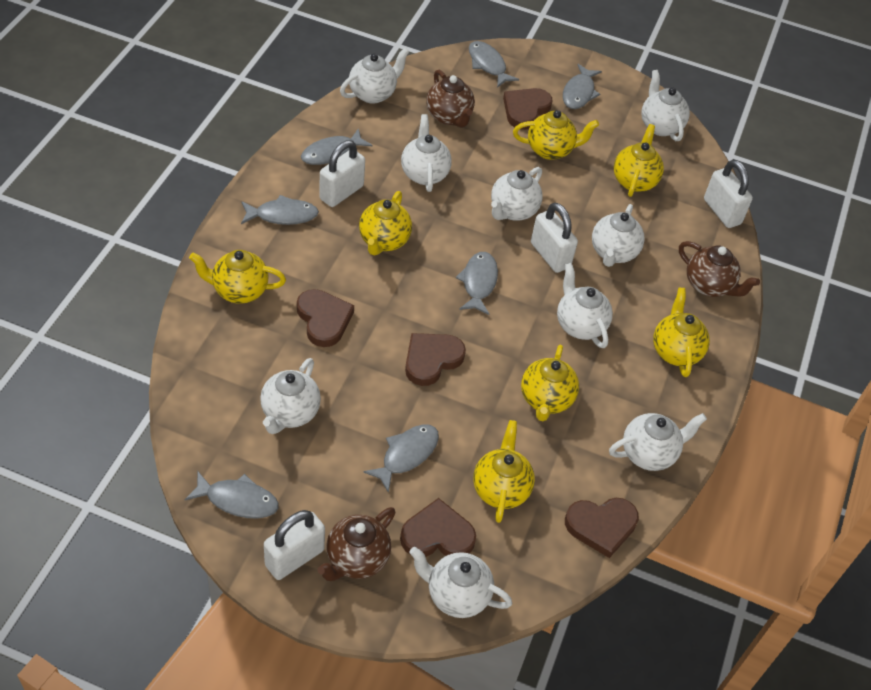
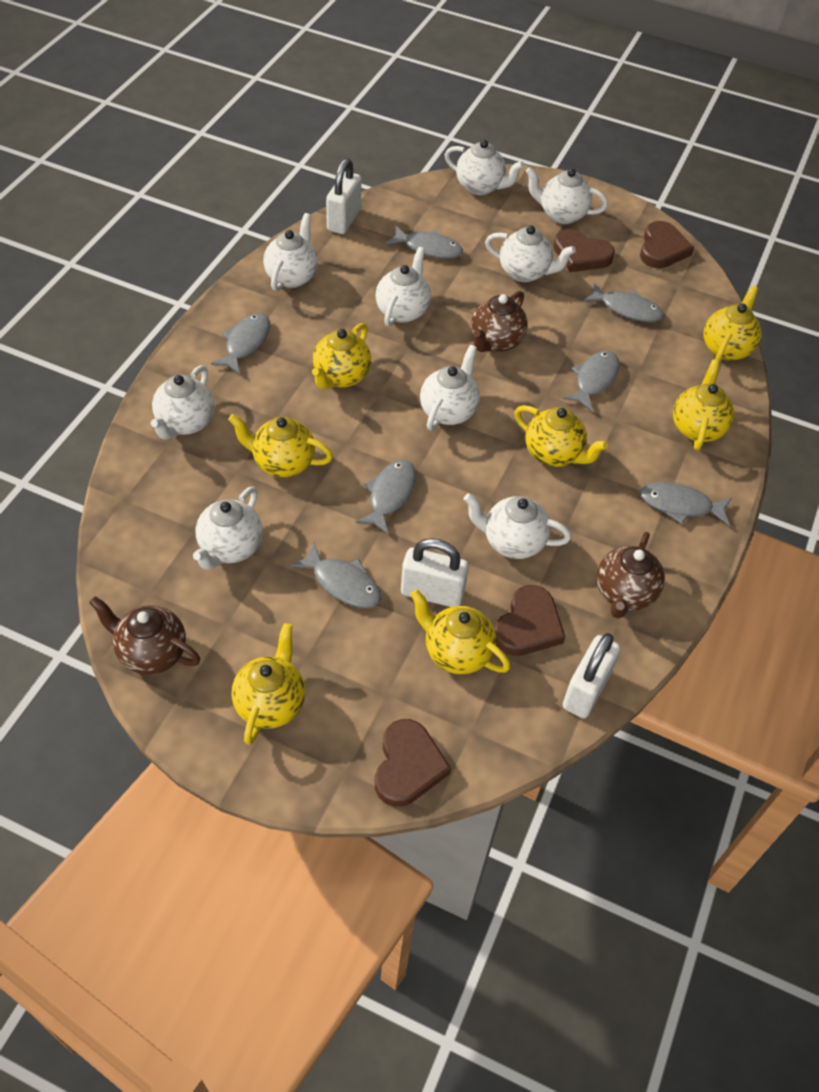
brown heart: [297,289,354,347] [400,498,476,557] [405,333,466,386] [503,88,552,130] [565,498,639,558] = 5 -> [375,719,451,807] [494,585,565,656] [553,229,615,272] [640,221,694,268] = 4
white padlock: [264,510,325,580] [319,140,365,207] [531,203,578,273] [704,160,753,228] = 4 -> [326,158,361,234] [401,538,469,607] [563,633,621,719] = 3

